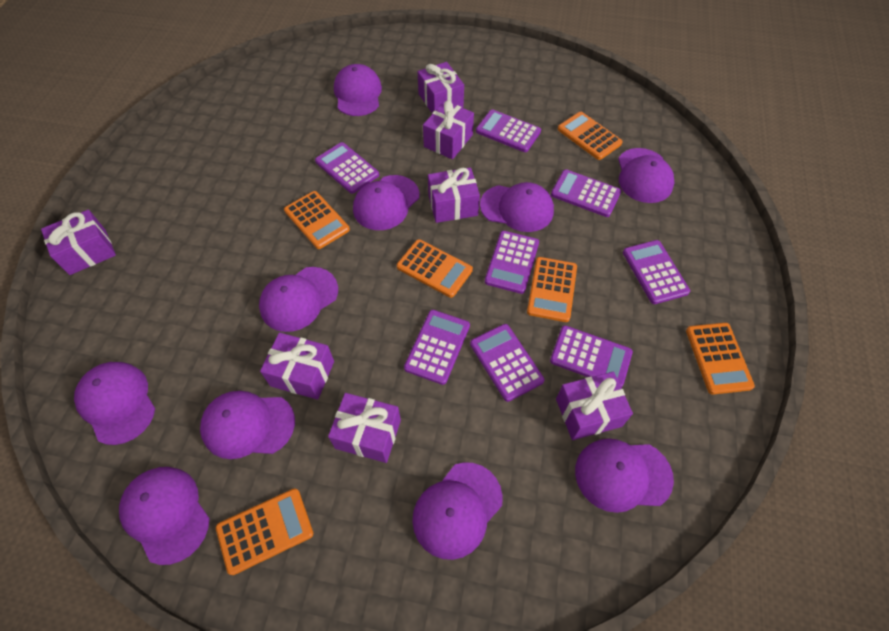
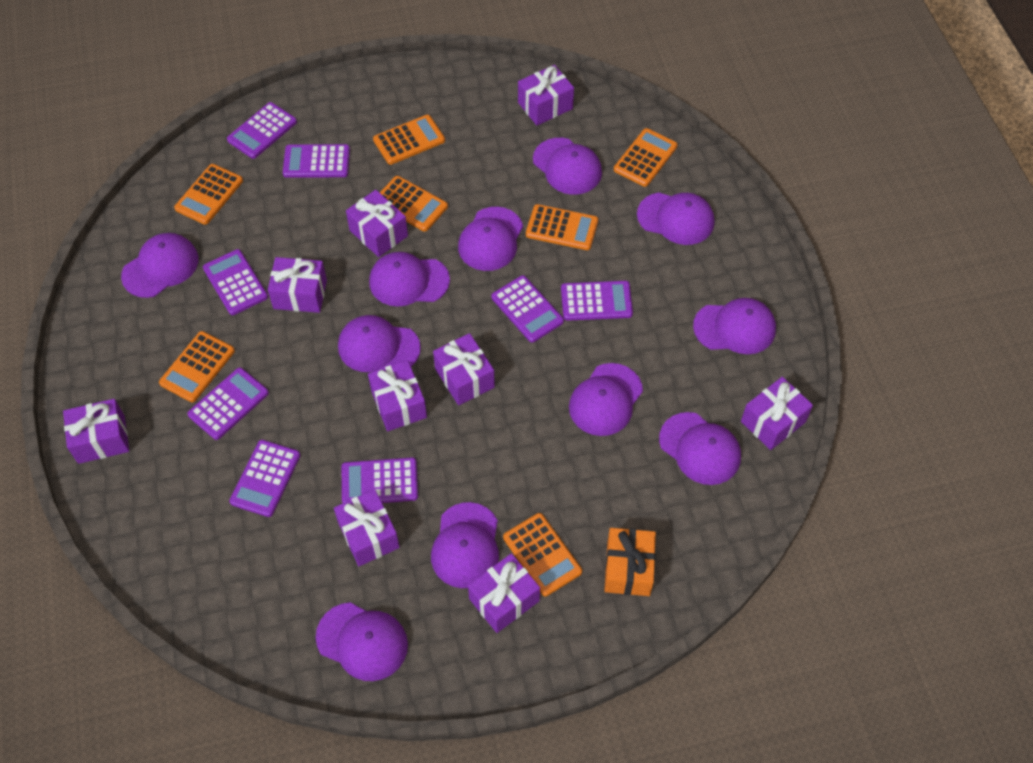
orange calculator: [216,488,313,575] [284,191,350,249] [397,239,473,298] [527,257,577,322] [558,112,623,160] [686,323,755,395] = 6 -> [159,331,235,402] [174,164,243,225] [373,115,445,165] [380,176,448,232] [503,513,582,596] [526,204,598,250] [614,128,678,187] = 7
orange gift: none = 0 -> [604,528,656,596] = 1
purple cap: [74,362,155,445] [119,467,210,565] [200,391,295,459] [259,267,338,332] [334,64,382,116] [353,175,419,230] [412,462,503,560] [480,182,554,232] [575,438,674,513] [618,148,675,203] = 10 -> [121,233,198,298] [316,602,408,681] [338,315,421,372] [369,252,450,306] [431,502,499,588] [458,207,523,271] [533,138,602,195] [569,363,643,436] [637,193,714,245] [659,412,741,485] [693,298,776,354] = 11
purple gift: [41,210,116,275] [260,333,334,400] [328,393,401,463] [417,62,464,113] [423,100,474,159] [428,167,480,223] [556,372,633,440] = 7 -> [63,399,129,464] [268,257,327,313] [334,489,400,566] [346,190,408,257] [368,360,427,431] [433,333,495,405] [468,553,540,633] [518,65,574,126] [741,377,813,450] = 9

